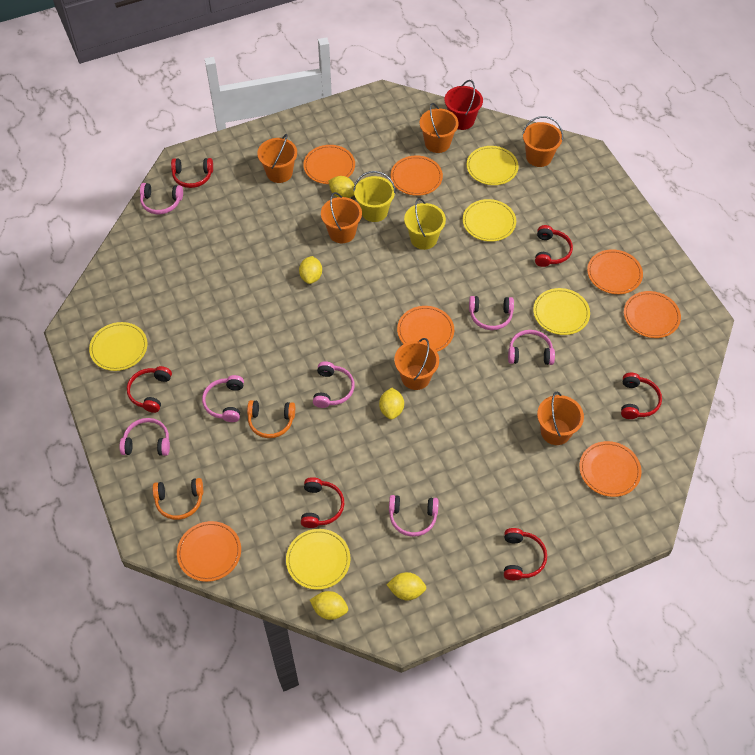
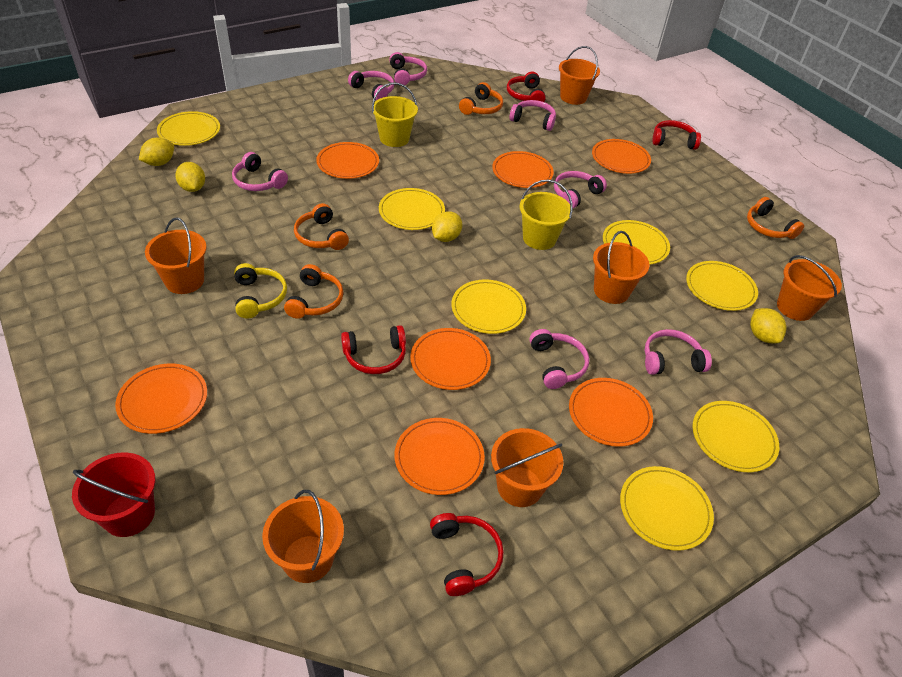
orange headphones: [153,478,203,520] [247,400,295,438] = 2 -> [284,264,344,319] [294,203,349,250] [459,82,503,115] [747,197,804,239] = 4
red headphones: [127,366,172,413] [171,158,213,188] [301,477,344,528] [504,528,547,580] [535,225,573,267] [621,373,662,419] = 6 -> [341,325,406,374] [430,513,504,596] [507,72,546,102] [652,120,701,150] = 4
yellow headphones: none = 0 -> [234,263,287,319] = 1
yellow lemon: [299,256,322,284] [310,591,348,620] [329,176,354,198] [379,388,404,420] [386,572,426,600] = 5 -> [139,138,174,166] [175,162,205,192] [432,211,462,242] [750,308,787,343] = 4
yellow plate: [89,322,147,371] [286,529,350,590] [463,199,516,242] [466,146,519,185] [533,288,590,335] = 5 -> [157,111,220,146] [379,188,445,230] [451,279,526,334] [603,220,670,265] [620,466,714,551] [686,261,758,311] [692,401,779,472] = 7

